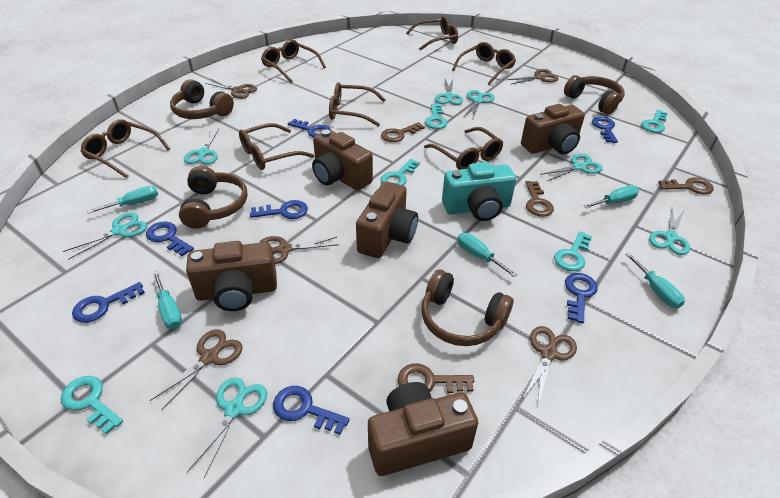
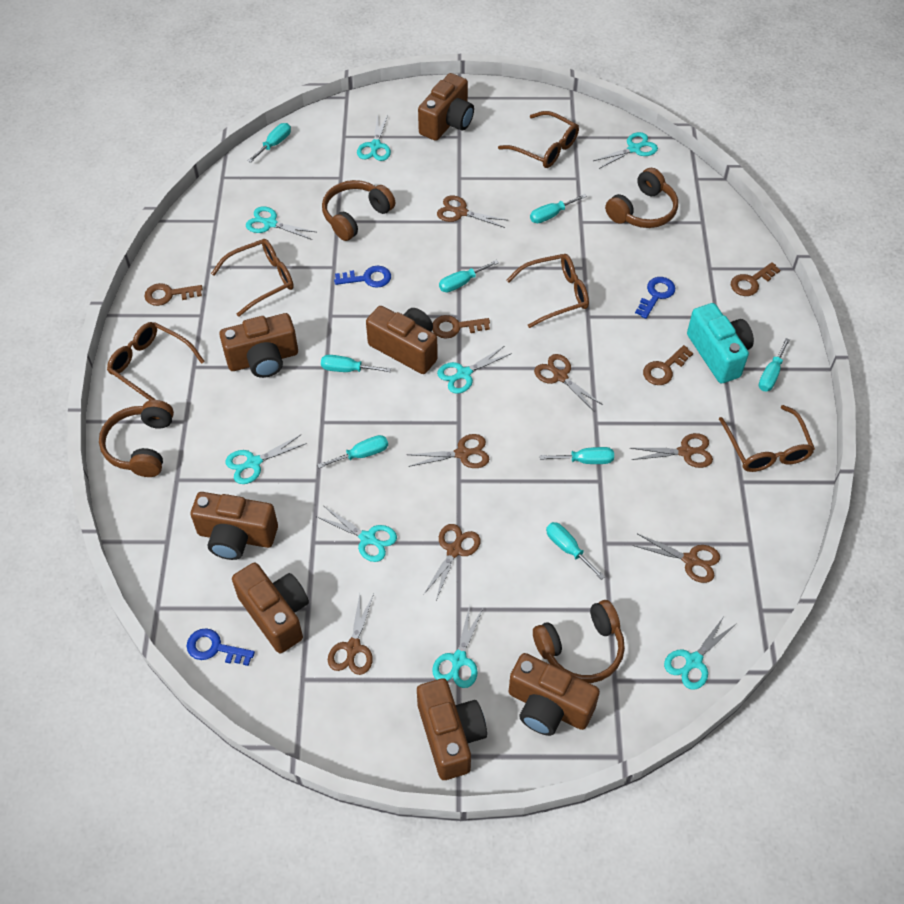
blue key: [72,282,145,323] [146,222,194,256] [250,200,308,219] [273,386,350,435] [288,119,331,138] [565,273,598,323] [592,117,618,143] = 7 -> [187,628,255,666] [334,266,391,288] [635,277,675,319] = 3
brown camera: [186,241,277,311] [312,129,373,191] [356,181,418,258] [368,382,478,476] [521,104,585,155] = 5 -> [191,492,278,560] [219,313,298,378] [232,563,309,653] [366,306,438,374] [417,678,487,780] [418,73,474,141] [509,653,600,736] = 7
brown glasses: [80,119,170,178] [239,123,314,170] [261,40,326,83] [329,83,386,127] [406,16,458,51] [424,127,503,170] [452,42,516,85] = 7 -> [107,322,205,400] [211,239,294,317] [498,111,579,168] [506,254,589,328] [719,405,815,472] = 5
brown scissors: [150,329,242,410] [205,79,257,99] [259,236,339,264] [506,69,559,85] [523,326,577,405] = 5 -> [328,594,374,675] [407,434,489,468] [423,524,480,600] [437,196,509,228] [534,354,603,411] [630,433,713,468] [633,534,720,583] = 7
turquoise key: [61,376,123,435] [381,159,420,186] [425,104,448,129] [554,231,592,271] [641,110,667,133] = 5 -> none = 0
turquoise scissors: [62,212,147,260] [184,128,219,164] [187,377,267,478] [435,79,463,105] [464,90,495,118] [540,154,603,181] [649,207,690,255] = 7 -> [226,435,307,484] [246,207,316,240] [317,506,397,562] [357,114,391,161] [432,605,484,688] [437,346,512,394] [593,132,658,169] [664,615,736,690] = 8
turquoise screwdriver: [87,186,158,214] [153,271,182,329] [457,233,517,277] [584,186,639,208] [625,253,685,308] = 5 -> [248,123,291,163] [317,435,388,468] [321,355,391,372] [439,260,499,292] [530,194,587,223] [540,447,614,464] [546,522,605,580] [759,338,790,391] = 8

